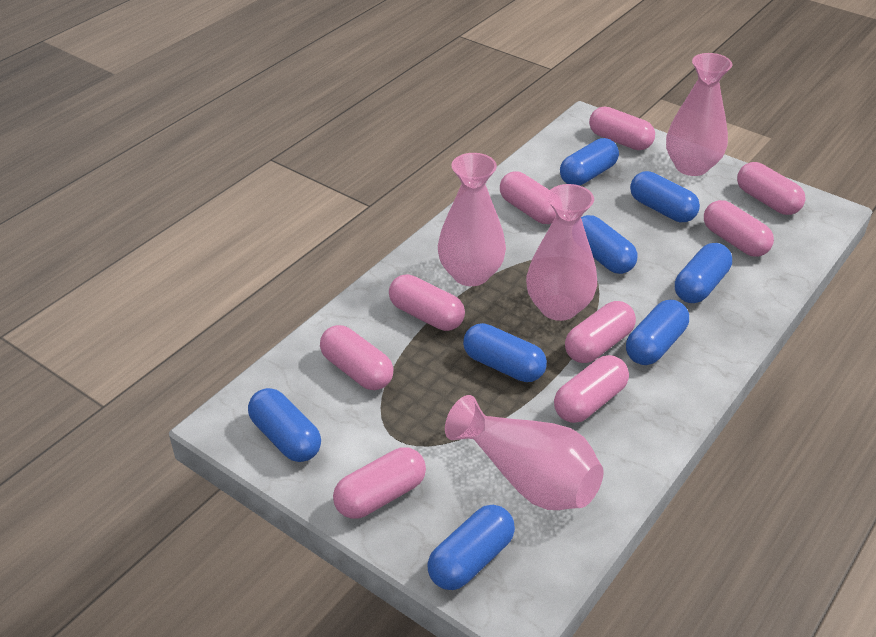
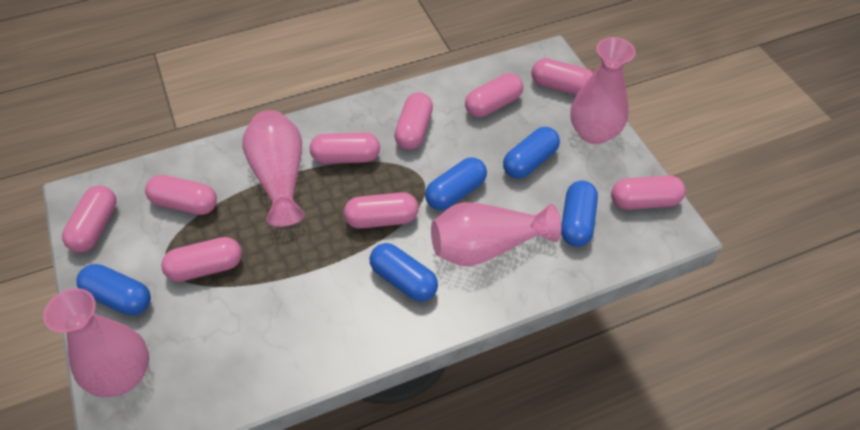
blue capsule: [248,388,321,462] [428,505,515,590] [463,323,547,382] [560,138,619,186] [581,215,638,274] [626,300,689,365] [630,171,700,222] [675,243,732,303] = 8 -> [77,264,151,316] [370,243,438,302] [425,157,487,210] [503,127,560,179] [561,181,598,247] = 5

